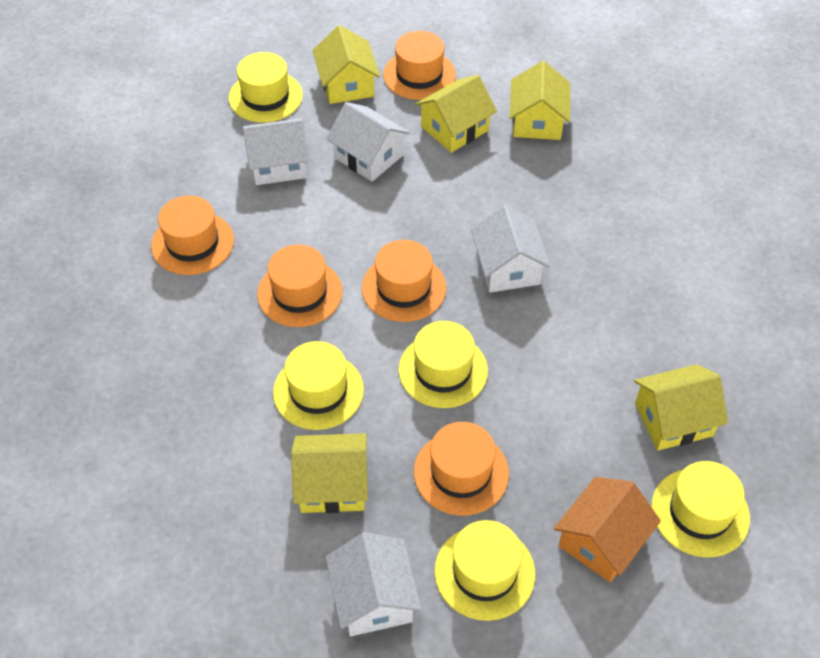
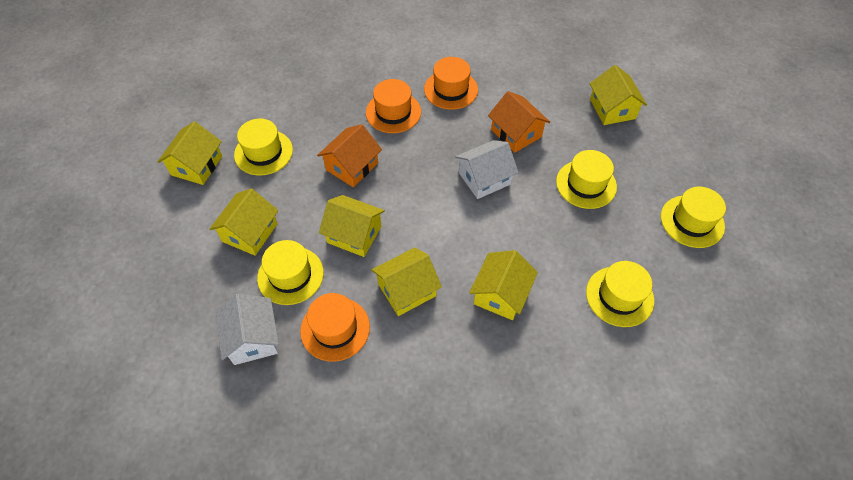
orange hat: [151,196,234,275] [257,245,342,327] [362,240,446,322] [383,31,456,100] [414,422,509,515] = 5 -> [300,293,370,362] [366,79,421,133] [424,57,478,110] = 3
orange house: [554,477,661,582] = 1 -> [317,124,382,187] [488,91,550,153] = 2
white house: [243,118,309,185] [326,102,410,182] [326,532,422,637] [471,205,551,293] = 4 -> [216,294,279,365] [455,140,519,199] = 2
yellow house: [291,433,368,513] [312,25,380,104] [415,75,497,153] [509,61,570,140] [634,364,728,451] = 5 -> [157,121,222,185] [209,188,279,256] [319,195,385,257] [371,248,442,316] [469,250,538,320] [590,65,647,125] = 6

